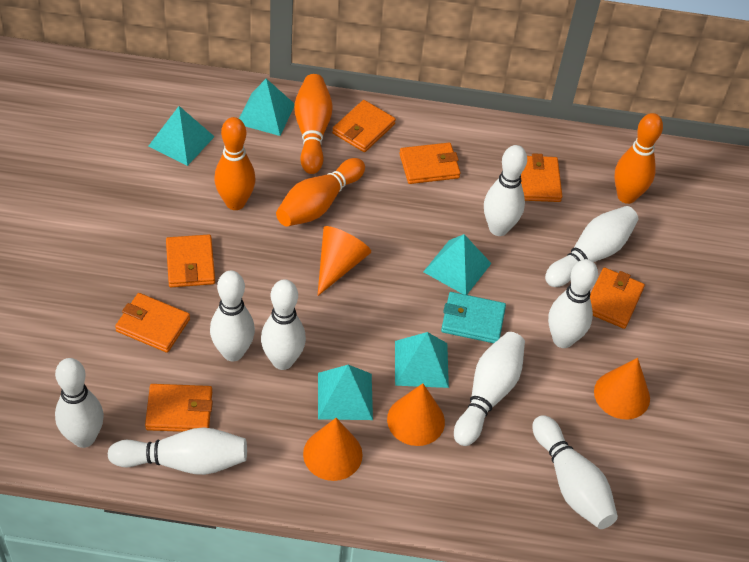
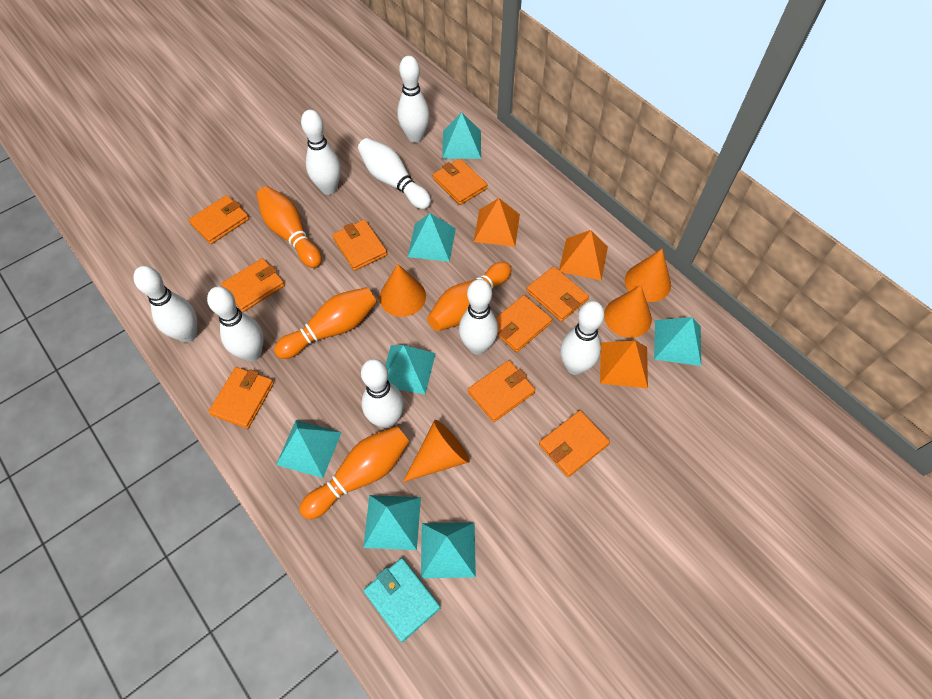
orange pyramid: none = 0 -> [474,198,520,247] [559,230,608,281] [600,340,648,388] = 3
orange wallet: [115,293,190,353] [145,384,213,432] [166,235,215,287] [332,100,396,152] [399,143,461,184] [521,153,562,202] [590,267,645,329] = 7 -> [189,195,249,244] [208,367,274,429] [221,258,285,312] [332,219,387,271] [433,158,488,205] [468,360,535,422] [496,295,552,352] [526,266,589,322] [539,410,610,477] = 9
turquoise pyramid: [148,106,215,166] [239,79,295,136] [318,365,373,420] [395,332,449,388] [423,234,492,295] = 5 -> [276,420,342,478] [363,495,421,550] [385,345,436,394] [408,213,456,262] [421,522,476,578] [442,112,481,159] [654,317,701,366] = 7
white bowling pin: [55,358,104,448] [108,427,247,475] [210,271,255,362] [261,279,306,370] [454,332,525,446] [484,145,527,236] [532,415,618,529] [545,206,639,287] [548,259,598,348] = 9 -> [133,266,197,342] [207,287,263,362] [301,110,341,195] [358,138,431,209] [361,359,404,428] [397,56,430,143] [459,279,498,355] [560,301,605,375] = 8

